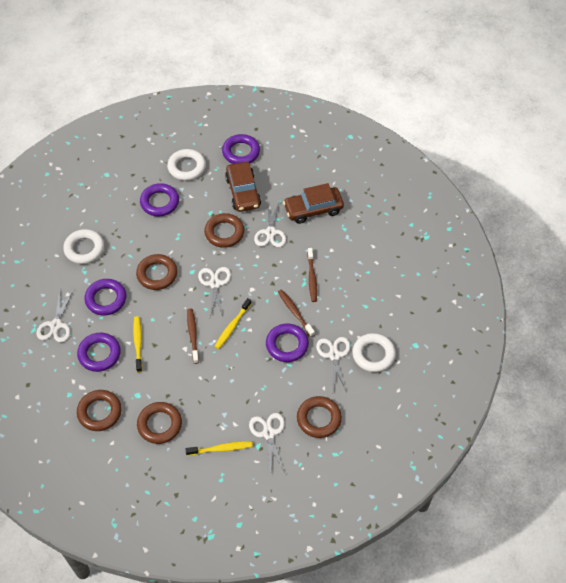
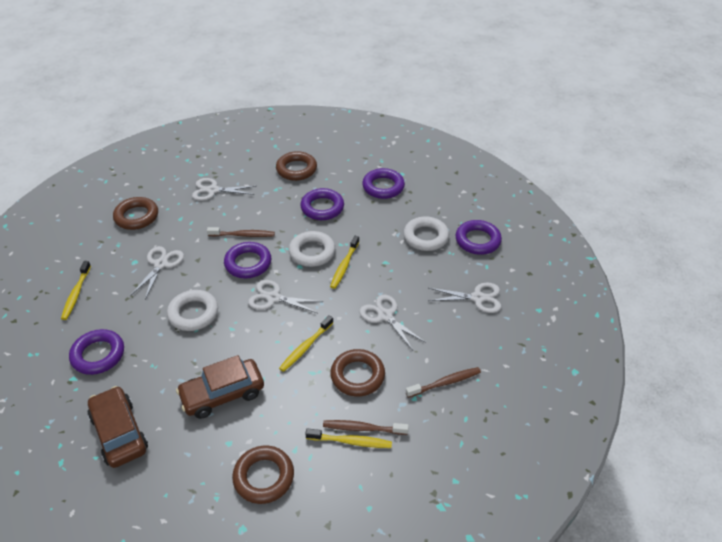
brown ring: [77,390,122,431] [136,254,177,290] [137,402,182,444] [204,213,244,248] [297,396,342,438] = 5 -> [113,197,158,230] [232,446,294,504] [276,151,317,181] [330,349,385,397] = 4
yellow toothbrush: [133,316,142,372] [185,441,253,456] [214,298,252,349] = 3 -> [61,261,91,320] [279,315,334,372] [305,428,392,448] [330,236,359,289] = 4

